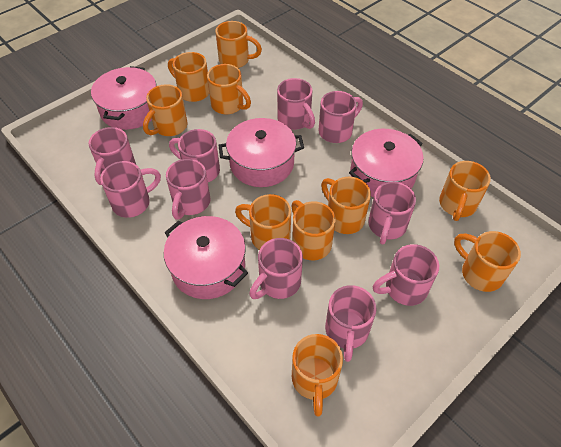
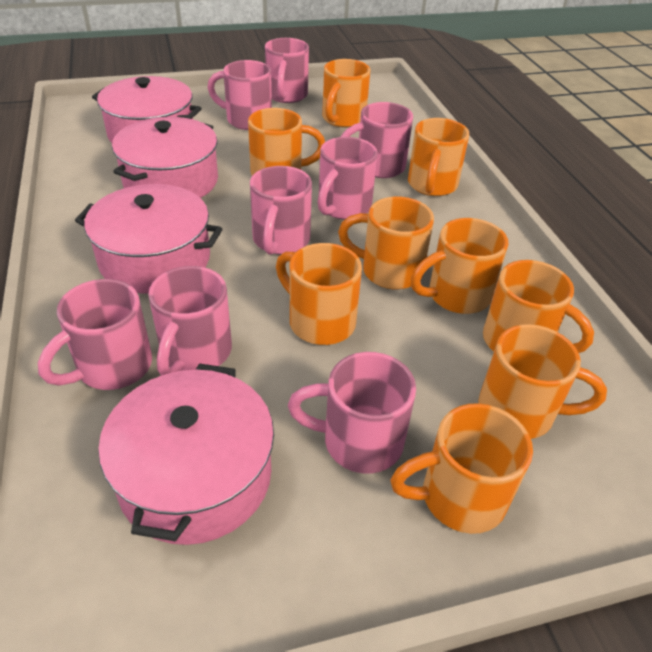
orange mug: [143,84,188,136] [168,52,209,102] [207,64,251,115] [215,21,262,68] [235,194,291,250] [291,200,336,260] [292,334,343,416] [321,177,371,234] [439,161,491,221] [454,231,521,292] = 10 -> [248,108,325,176] [276,243,362,345] [322,59,370,128] [338,197,434,289] [390,403,533,534] [408,118,469,196] [411,218,508,314] [478,324,607,439] [483,260,594,353] = 9
pink mug: [89,127,136,185] [100,161,161,218] [166,159,210,220] [169,129,220,182] [249,238,303,299] [277,78,315,130] [318,91,363,143] [325,285,377,362] [368,182,416,245] [373,244,439,306] = 10 -> [38,279,152,390] [148,266,232,376] [207,60,272,130] [250,166,312,255] [265,38,309,103] [288,352,416,474] [318,137,378,220] [340,102,413,178] = 8

